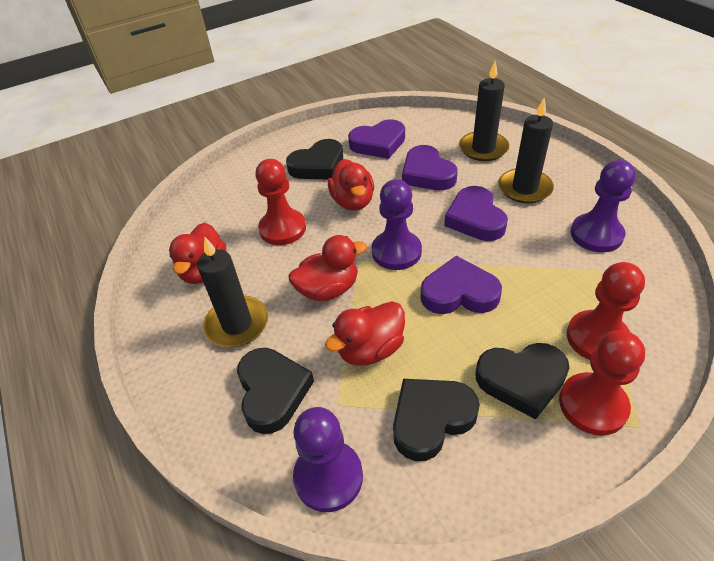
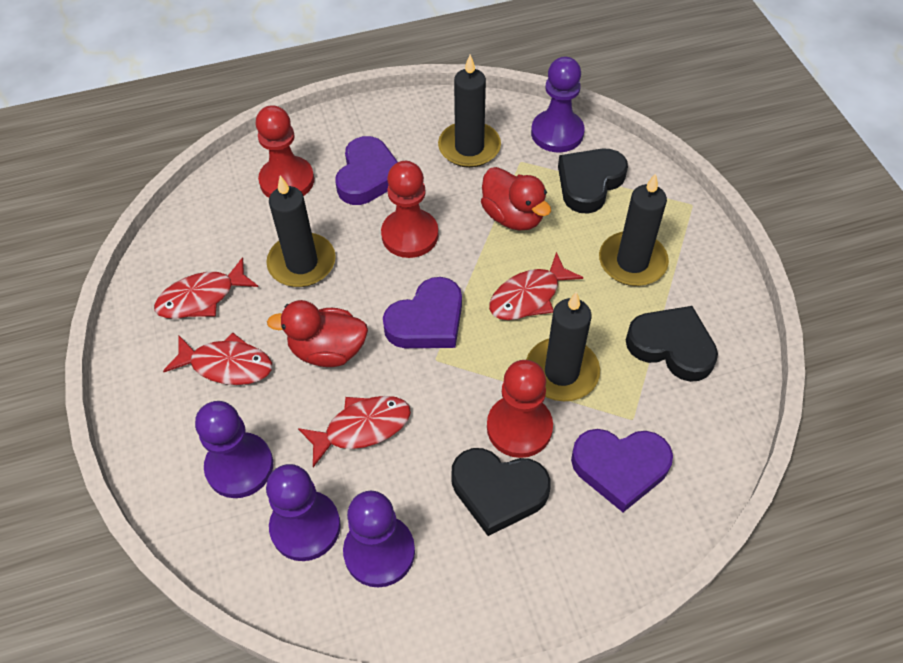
black candle: [197,237,268,347] [459,62,509,161] [498,98,554,203] = 3 -> [266,175,336,287] [438,54,501,168] [526,292,600,401] [599,173,669,286] = 4
black heart: [237,348,314,434] [286,139,343,179] [393,379,480,461] [475,343,570,419] = 4 -> [451,448,550,536] [558,148,628,214] [626,306,718,382] = 3
purple heart: [348,119,405,159] [402,145,458,190] [420,256,502,314] [444,186,508,241] = 4 -> [335,136,398,205] [383,277,462,348] [571,429,673,512] = 3
purple pawn: [293,407,363,512] [372,179,422,270] [570,160,636,252] = 3 -> [195,401,273,498] [266,464,341,561] [343,491,415,588] [531,57,585,152] = 4
red duck: [169,222,226,284] [289,235,367,301] [325,301,405,366] [328,159,374,211] = 4 -> [267,300,368,367] [481,167,551,230] = 2
red fish: none = 0 -> [154,257,258,319] [163,332,272,385] [298,396,411,467] [489,252,583,320] = 4

